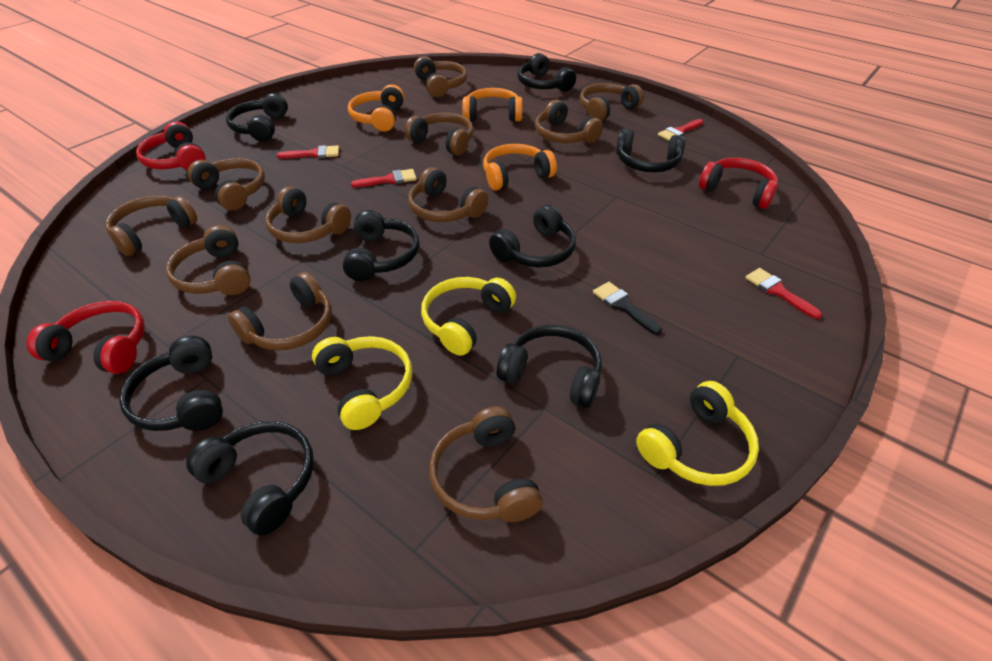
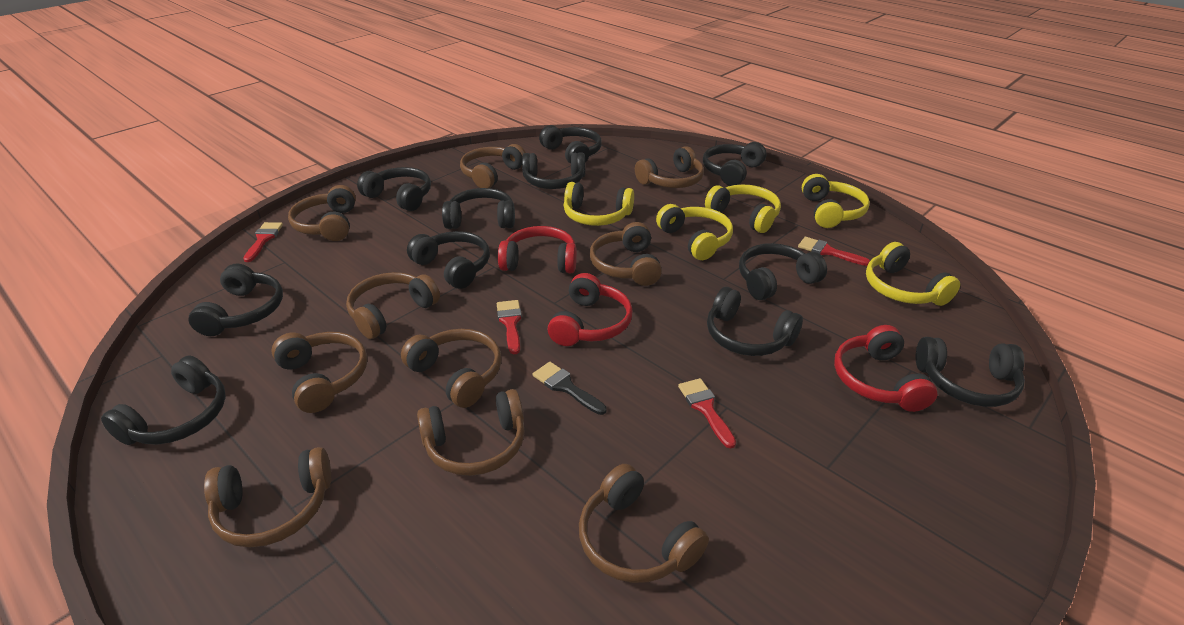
black headphones: [119,336,223,431] [186,421,314,536] [226,93,288,142] [343,210,419,281] [489,205,576,268] [496,325,602,408] [517,53,576,92] [616,129,686,172] = 8 -> [101,356,226,445] [188,263,283,336] [357,167,431,211] [407,231,490,289] [442,188,515,229] [522,152,585,189] [539,125,602,163] [703,142,766,186] [707,287,803,356] [739,243,827,300] [916,337,1025,407] = 11
brown headphones: [105,195,197,256] [166,225,251,295] [187,158,265,211] [228,272,332,350] [265,186,351,243] [405,113,474,156] [408,167,488,222] [414,56,467,97] [429,406,543,522] [535,100,603,143] [580,83,644,121] = 11 -> [204,447,331,547] [271,332,367,413] [288,185,356,241] [346,272,440,339] [401,329,501,408] [417,389,525,476] [460,144,526,188] [579,464,709,583] [590,222,662,286] [635,146,704,188] = 10
orange headphones: [348,84,405,131] [462,88,523,121] [483,144,557,191] = 3 -> none = 0
yellow headphones: [312,336,412,430] [421,277,516,356] [636,381,759,486] = 3 -> [564,182,634,226] [656,204,733,260] [705,184,781,233] [802,174,870,228] [866,242,960,306] = 5

